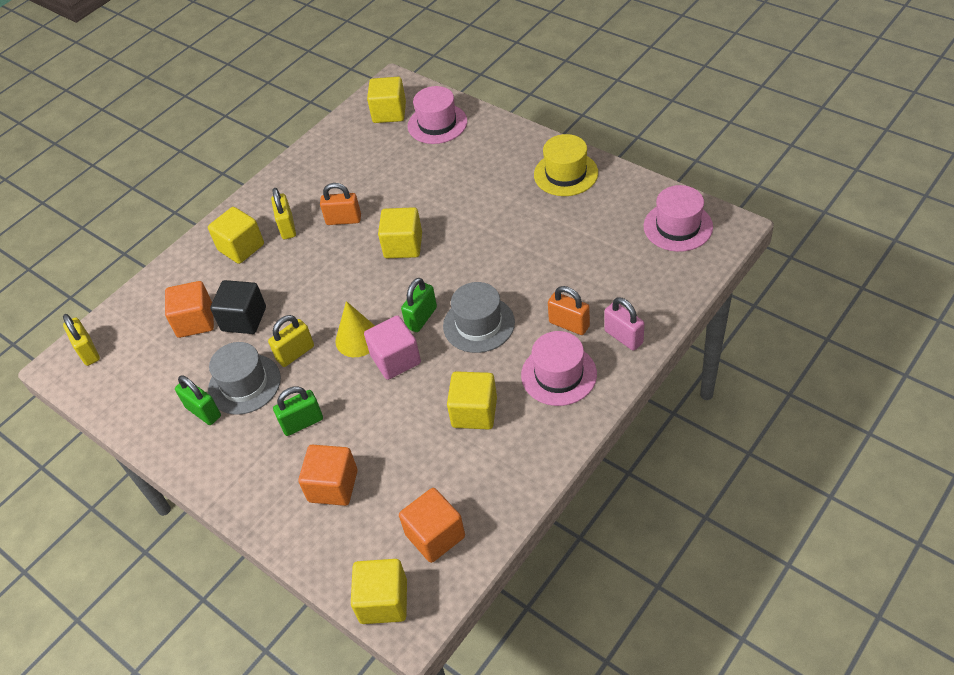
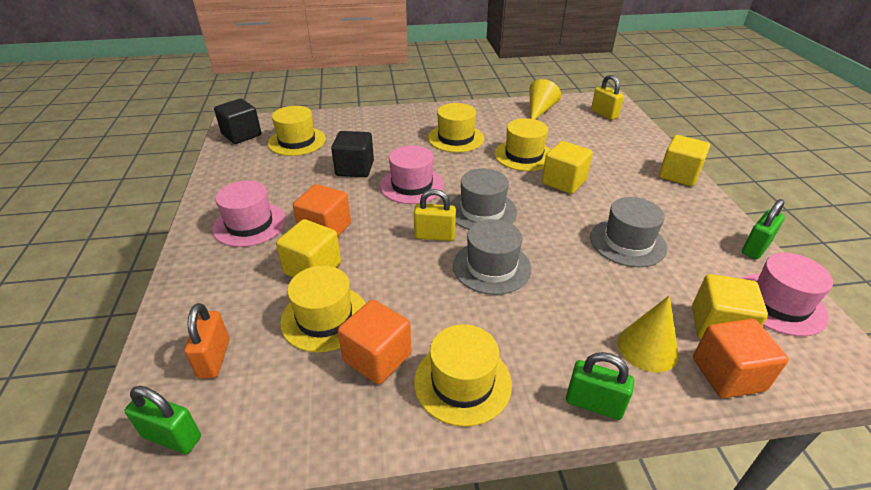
black cube: [210,280,266,334] = 1 -> [214,99,261,144] [331,131,374,177] = 2
grey hat: [208,342,281,415] [443,282,515,353] = 2 -> [450,169,517,230] [453,219,531,295] [590,197,667,267] = 3
orange padlock: [320,183,361,225] [548,286,590,335] = 2 -> [184,303,229,379] = 1
pink cube: [364,315,421,380] = 1 -> none = 0
pink padlock: [604,297,645,351] = 1 -> none = 0
yellow cone: [335,301,375,357] = 1 -> [529,79,561,119] [617,295,678,373] = 2
yellow cube: [208,207,264,264] [351,559,407,624] [367,77,406,123] [378,207,422,258] [447,371,497,430] = 5 -> [276,219,341,277] [542,141,593,194] [659,135,710,186] [692,274,768,339] = 4
yellow hat: [534,134,598,196] = 1 -> [268,106,326,156] [280,266,366,352] [414,324,512,427] [428,103,484,153] [494,118,551,171] = 5
yellow padlock: [63,314,100,366] [268,315,314,367] [271,188,296,239] = 3 -> [414,189,456,241] [591,75,624,120] = 2

